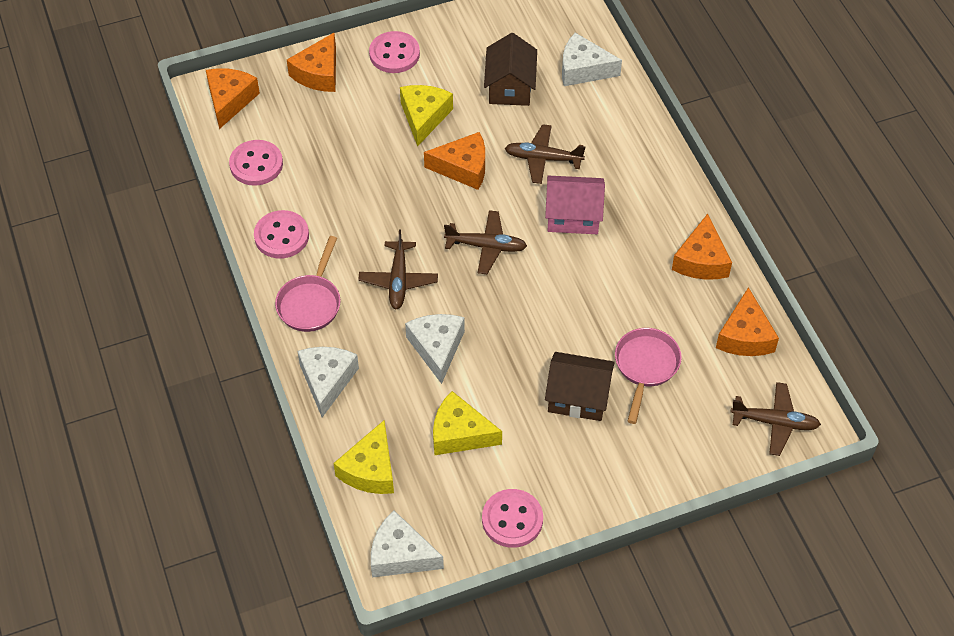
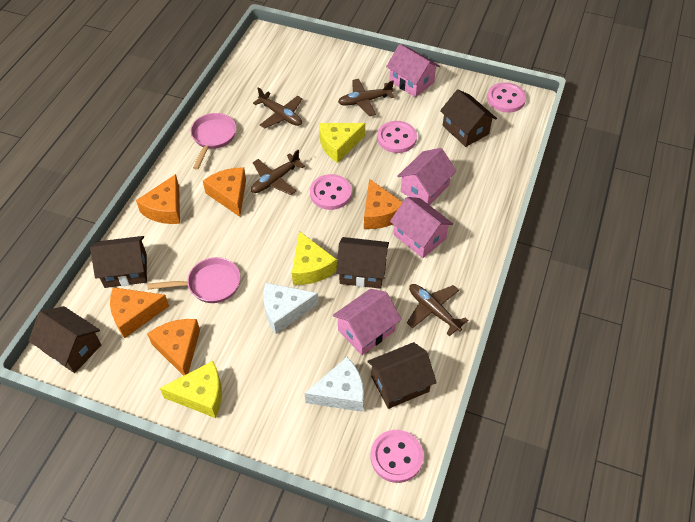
brown house: [484,33,537,106] [545,352,615,421] = 2 -> [28,306,101,373] [90,236,147,288] [336,237,389,289] [367,342,437,409] [440,89,497,147] = 5
pink house: [545,175,605,234] = 1 -> [333,289,402,355] [386,44,440,97] [390,197,453,258] [397,148,457,205] = 4
white cheese: [297,347,359,417] [371,510,444,578] [405,314,465,384] [562,33,622,86] = 4 -> [263,283,318,334] [305,357,364,412] = 2

